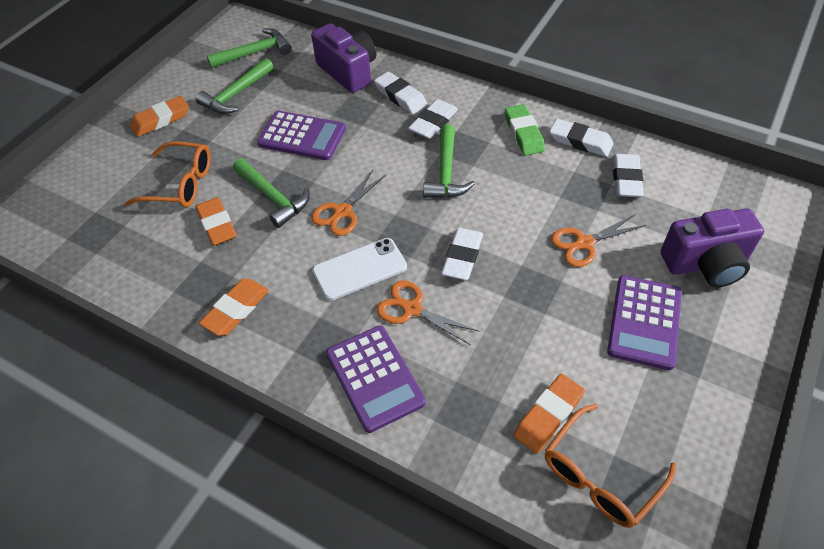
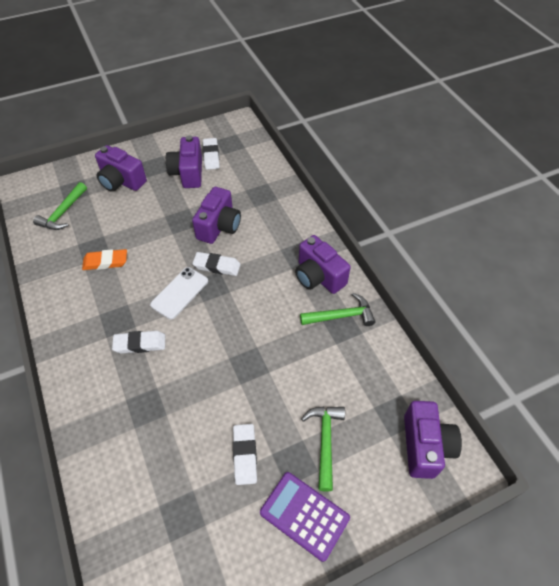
green eraser: [505,104,545,156] = 1 -> none = 0
green hammer: [196,58,274,114] [207,28,291,68] [233,158,310,228] [423,124,475,198] = 4 -> [33,182,87,230] [300,293,375,326] [301,407,345,492] = 3
orange eraser: [130,96,189,137] [195,197,237,246] [199,279,269,336] [513,374,585,454] = 4 -> [82,249,127,270] = 1
orange glasses: [125,141,211,207] [545,404,677,528] = 2 -> none = 0
orange scissors: [312,170,386,236] [377,280,480,345] [551,214,646,267] = 3 -> none = 0
purple calculator: [257,111,346,160] [326,326,426,433] [607,275,682,370] = 3 -> [260,472,350,562] = 1
purple camera: [311,23,376,93] [661,209,764,287] = 2 -> [95,145,147,192] [166,135,202,188] [192,187,241,244] [295,235,351,294] [404,401,462,479] = 5
white eraser: [374,72,427,114] [408,99,458,139] [441,228,483,280] [550,119,614,157] [613,154,644,197] = 5 -> [112,331,165,353] [192,252,241,276] [203,138,220,170] [233,424,257,485] = 4

